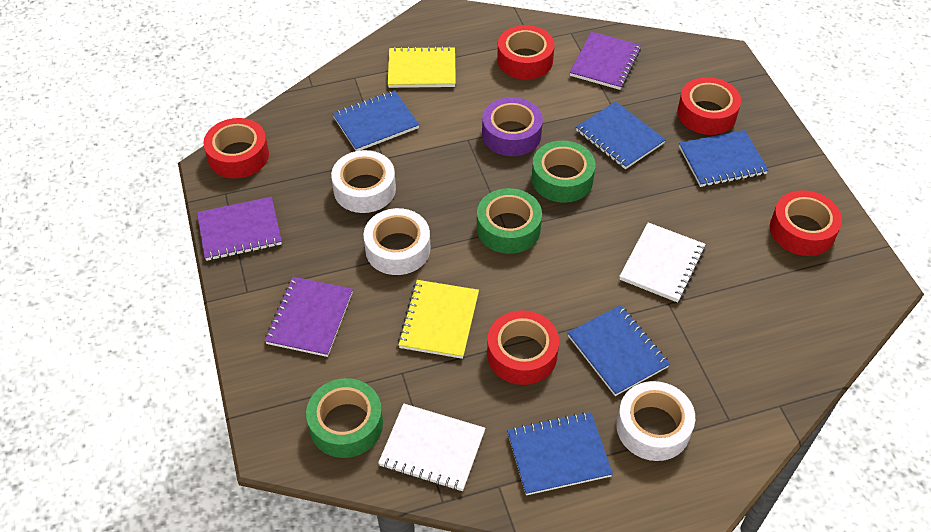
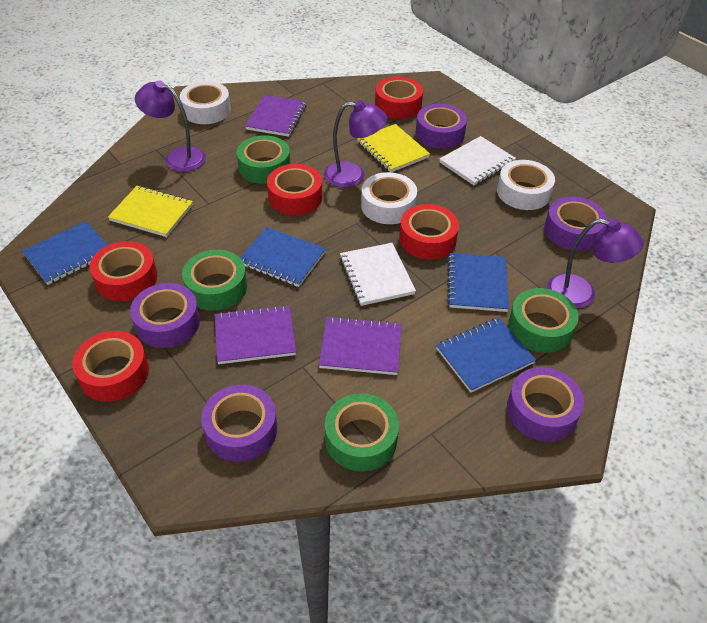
blue notebook: [332,90,419,151] [507,412,613,495] [568,305,670,396] [576,102,666,169] [679,130,769,187] = 5 -> [22,221,108,285] [240,227,326,287] [436,318,536,393] [447,253,509,312] = 4
green tape: [306,378,383,458] [477,188,542,254] [531,141,595,203] = 3 -> [182,250,247,311] [237,135,290,184] [325,393,399,471] [508,288,579,353] = 4
purple lamp: none = 0 -> [135,80,206,172] [324,100,387,188] [547,218,643,308] = 3
purple tape: [482,97,543,156] = 1 -> [130,283,200,348] [201,384,277,462] [416,104,467,149] [507,367,584,442] [544,197,607,251] = 5

